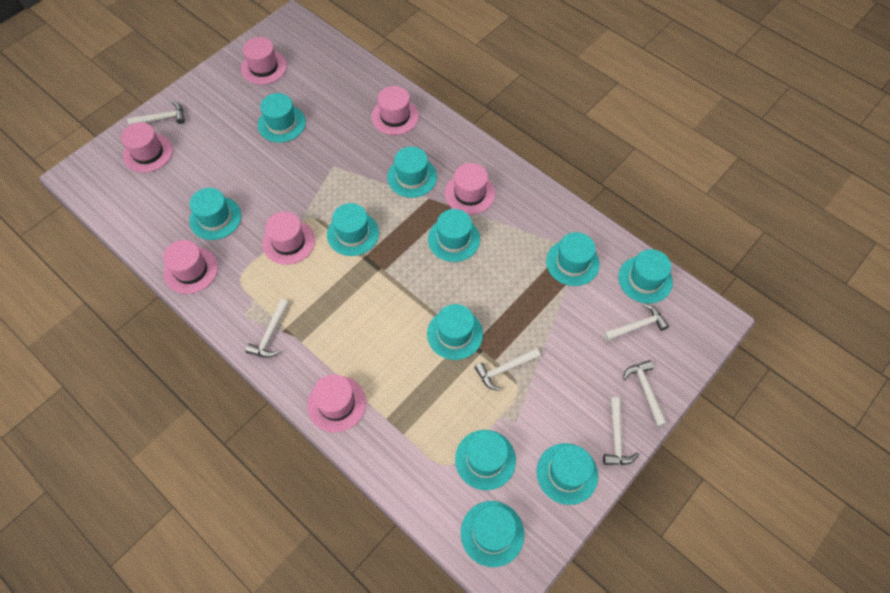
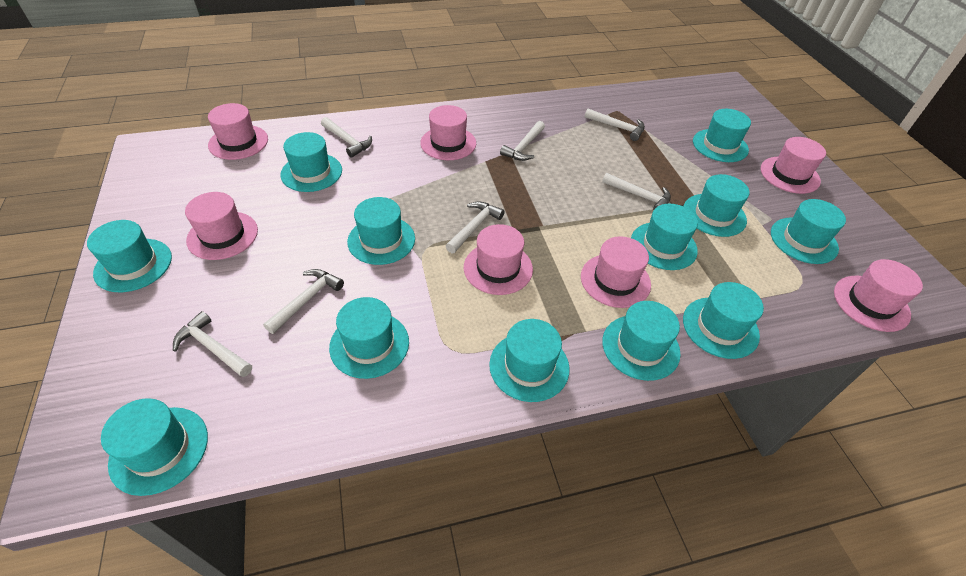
turquoise hat: [189,188,241,240] [258,93,306,143] [327,203,379,256] [387,147,437,198] [427,304,483,360] [428,209,480,262] [455,430,516,490] [461,501,524,567] [537,443,598,505] [546,232,600,286] [618,249,673,304] = 11 -> [87,220,172,292] [101,398,208,496] [280,132,342,192] [329,297,409,379] [347,197,415,265] [489,319,570,402] [602,301,681,381] [631,204,698,270] [683,174,749,237] [683,282,764,359] [693,109,751,162] [771,199,846,264] = 12
white hammer: [127,102,185,125] [245,299,289,358] [474,348,541,391] [603,397,639,465] [604,304,669,341] [623,360,667,427] = 6 -> [173,311,252,377] [263,269,344,334] [321,117,372,158] [446,201,505,253] [500,121,545,161] [585,109,645,141] [602,173,671,210] = 7

